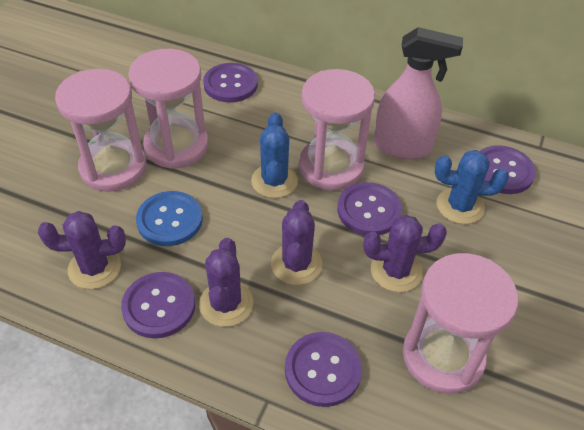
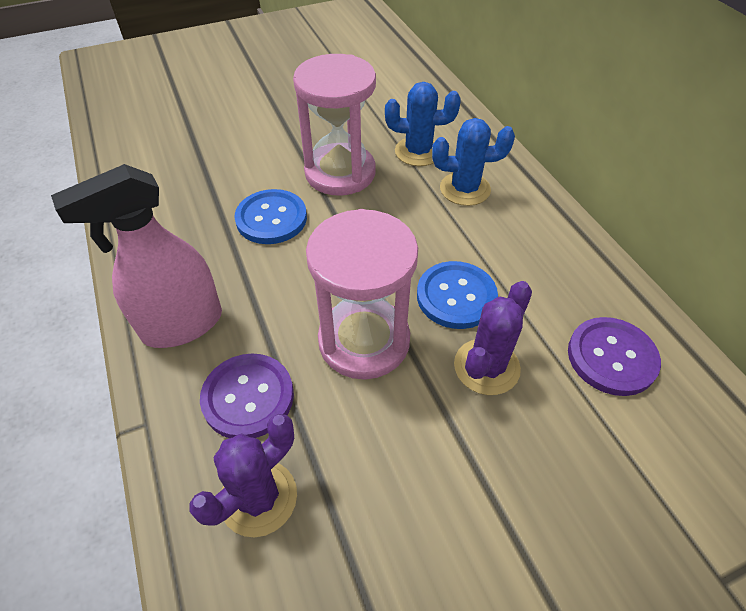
blue button: [136,191,203,246] = 1 -> [234,189,307,244] [417,261,498,329] = 2
pink hourglass: [55,69,147,192] [128,49,208,169] [299,69,375,190] [403,253,518,394] = 4 -> [293,54,376,196] [306,209,418,379] = 2
purple button: [121,272,195,338] [203,63,258,103] [285,332,362,407] [338,182,402,235] [480,145,536,194] = 5 -> [200,353,294,438] [568,317,661,396] = 2
purple cactus: [38,211,126,289] [199,238,253,327] [271,200,322,285] [364,215,447,292] = 4 -> [189,414,297,537] [454,281,532,395] = 2

